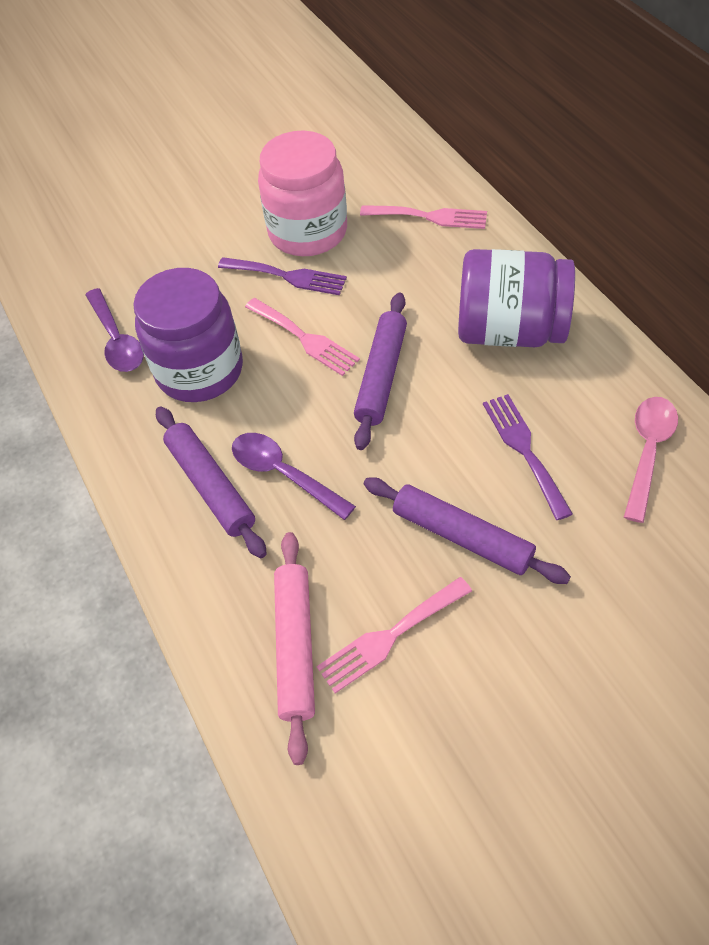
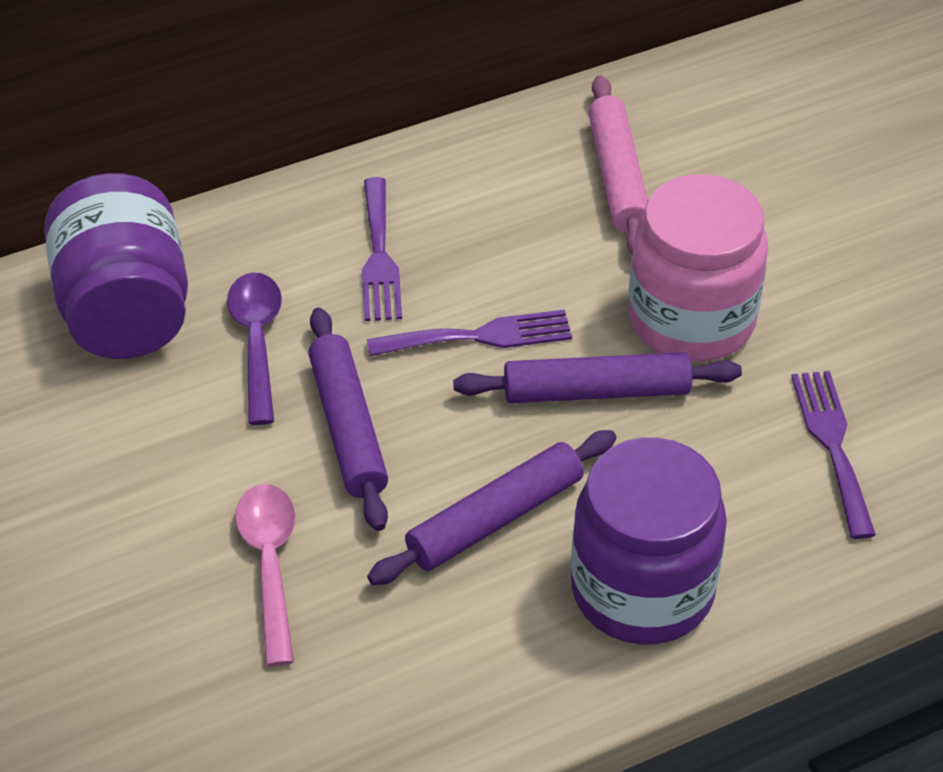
pink fork: [245,298,360,376] [316,577,472,693] [360,205,487,229] = 3 -> none = 0
purple fork: [218,257,347,295] [483,394,573,520] = 2 -> [362,177,402,321] [367,310,572,356] [791,371,876,539] = 3
purple spoon: [85,288,144,372] [232,433,356,520] = 2 -> [227,273,282,425] = 1

